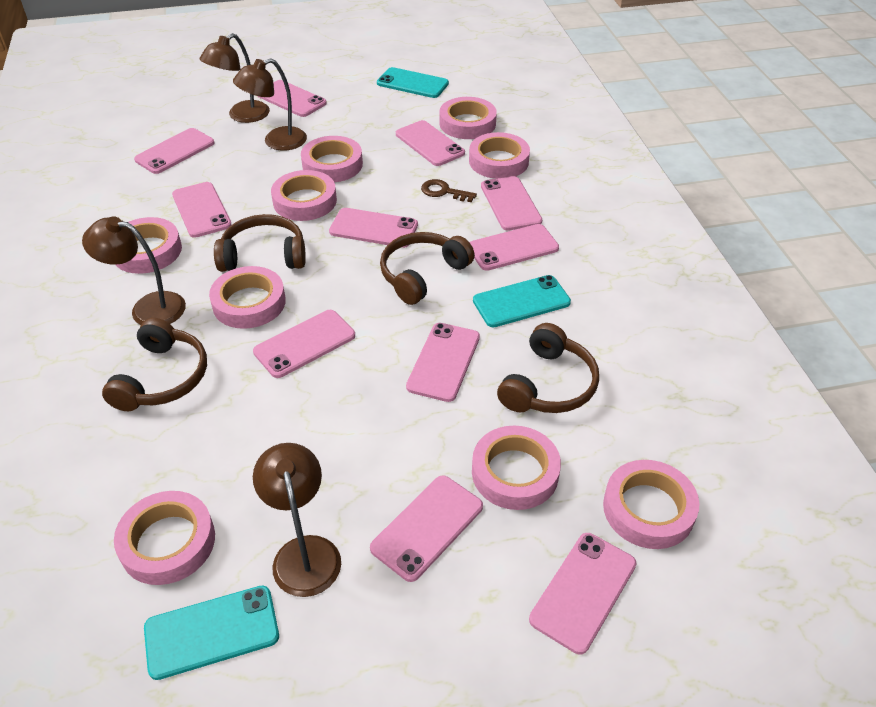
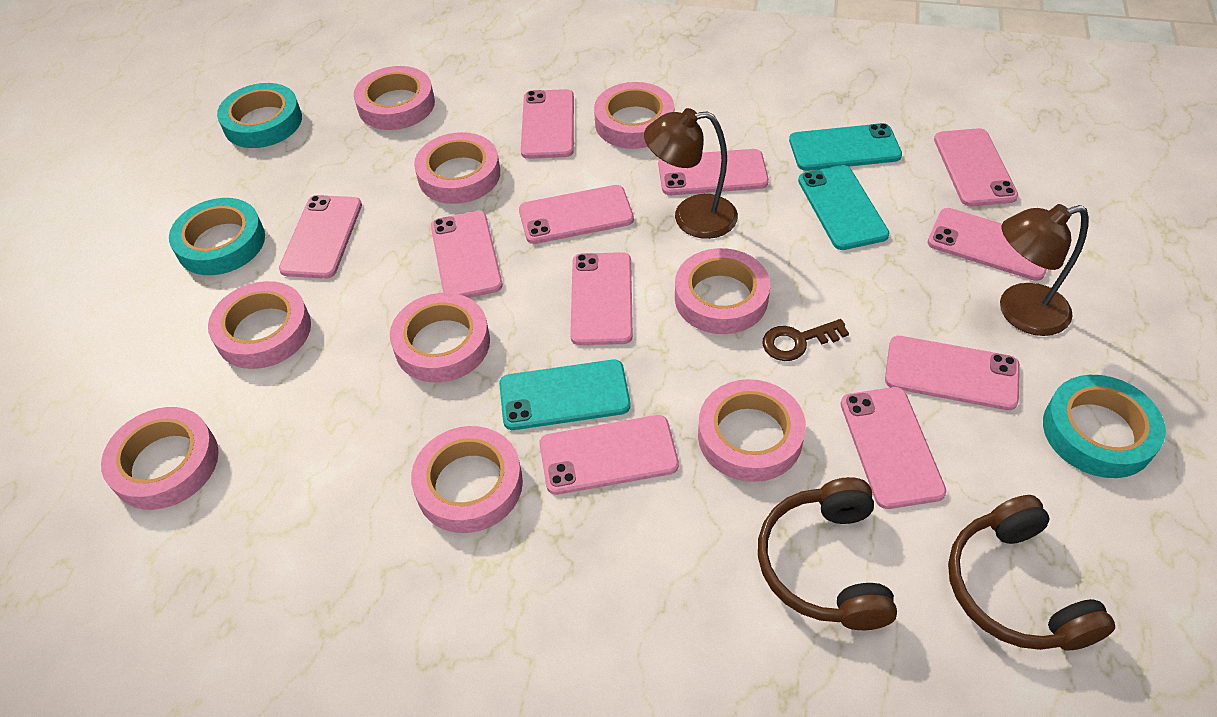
brown headphones: [102,318,207,411] [214,214,306,272] [380,232,475,305] [497,323,599,413] = 4 -> [758,477,897,630] [948,495,1115,650] = 2
brown lamp: [82,216,186,325] [200,33,270,123] [233,58,307,151] [253,443,341,597] = 4 -> [644,108,738,239] [1000,204,1089,336] = 2
turquoise tape: none = 0 -> [169,198,265,275] [217,83,302,148] [1043,375,1166,478] = 3

